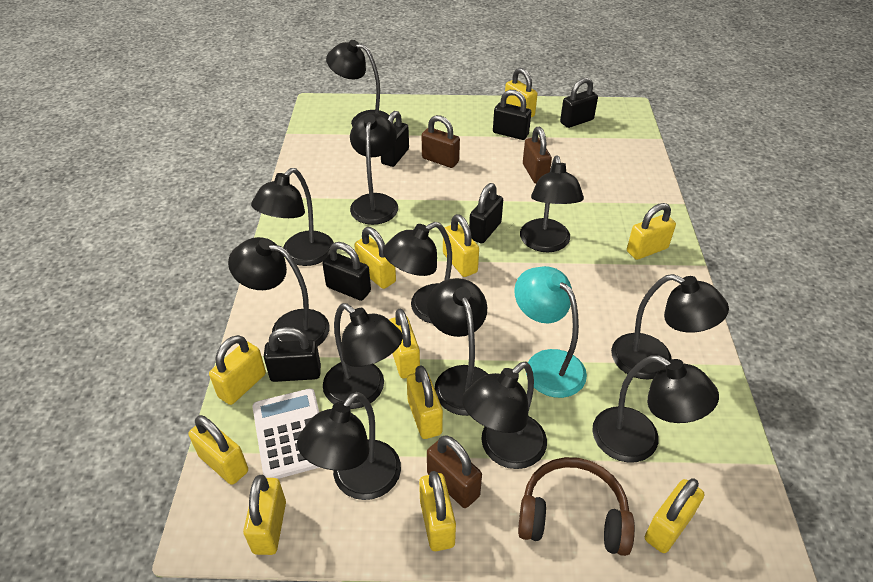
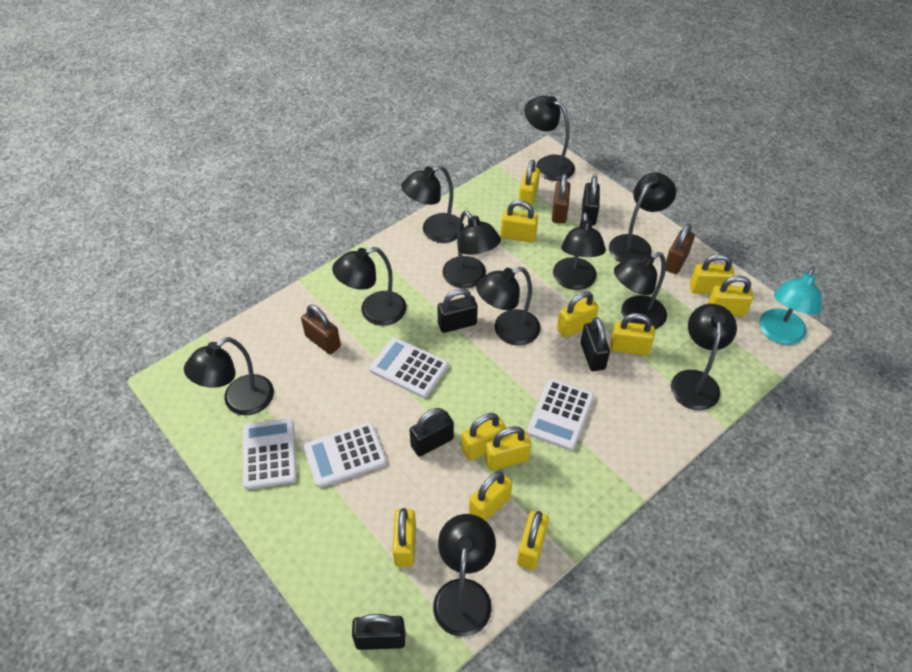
black lamp: [228,237,330,347] [251,168,334,266] [297,392,401,500] [323,303,403,409] [326,40,393,127] [350,113,398,225] [383,222,452,324] [427,278,488,416] [462,361,547,469] [520,156,584,252] [592,355,719,463] [611,274,729,379] = 12 -> [184,337,274,415] [332,247,406,326] [401,165,464,243] [433,514,496,637] [442,211,501,288] [476,267,541,346] [524,95,575,181] [553,212,606,290] [609,172,676,262] [614,252,667,329] [671,304,737,410] = 11
black padlock: [264,327,321,382] [322,242,371,301] [381,111,409,167] [469,183,503,244] [493,90,531,140] [560,78,598,128] = 6 -> [352,614,405,650] [409,408,454,457] [437,288,478,333] [581,317,610,371] [582,176,600,226] = 5
brown headphones: [518,457,635,556] = 1 -> none = 0
white calculator: [252,388,320,479] = 1 -> [243,418,297,489] [304,422,387,488] [369,337,448,398] [527,379,594,450] = 4

